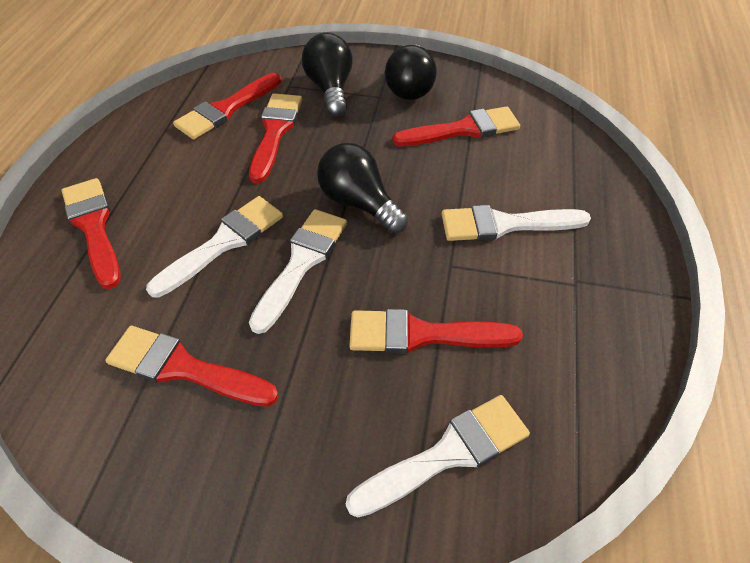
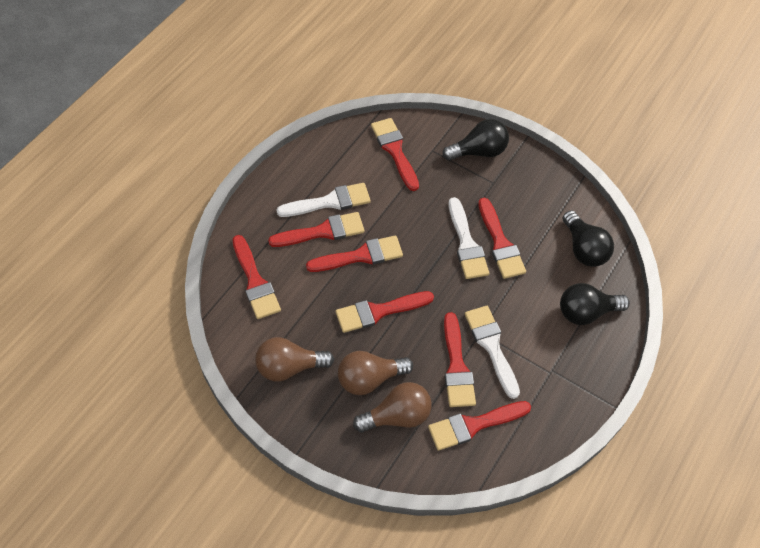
brown light bulb: none = 0 -> [255,337,334,382] [338,351,413,395] [353,382,432,432] = 3
red brush: [62,178,121,289] [105,326,279,407] [173,73,281,140] [249,93,302,183] [349,309,523,354] [392,106,520,146] = 6 -> [233,235,281,319] [268,212,364,247] [306,236,403,272] [336,291,434,333] [371,118,419,191] [428,401,531,451] [444,312,476,407] [478,198,526,279] = 8
white brush: [146,196,283,298] [249,209,347,334] [346,395,530,518] [442,205,591,241] = 4 -> [277,183,371,217] [449,197,489,279] [465,306,520,399] = 3

